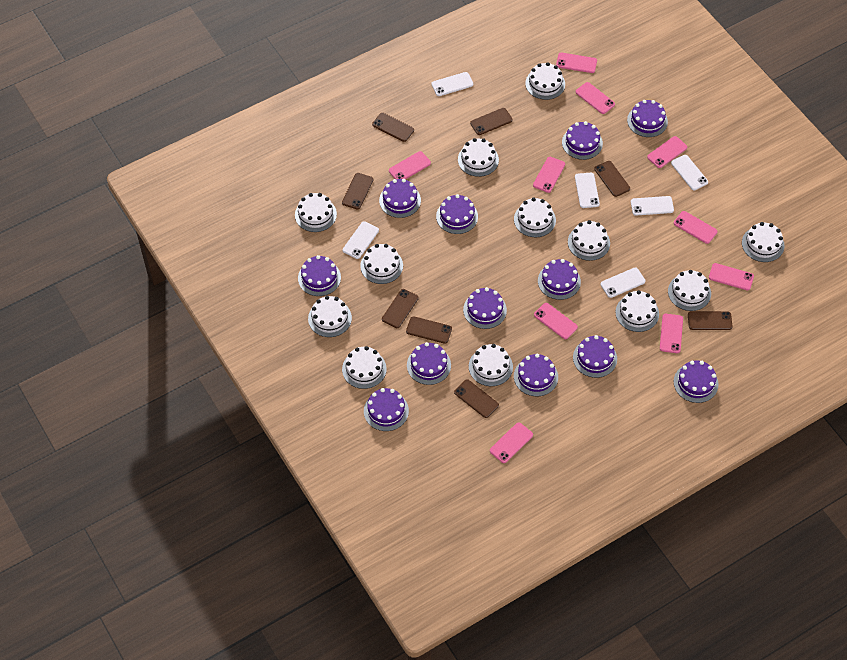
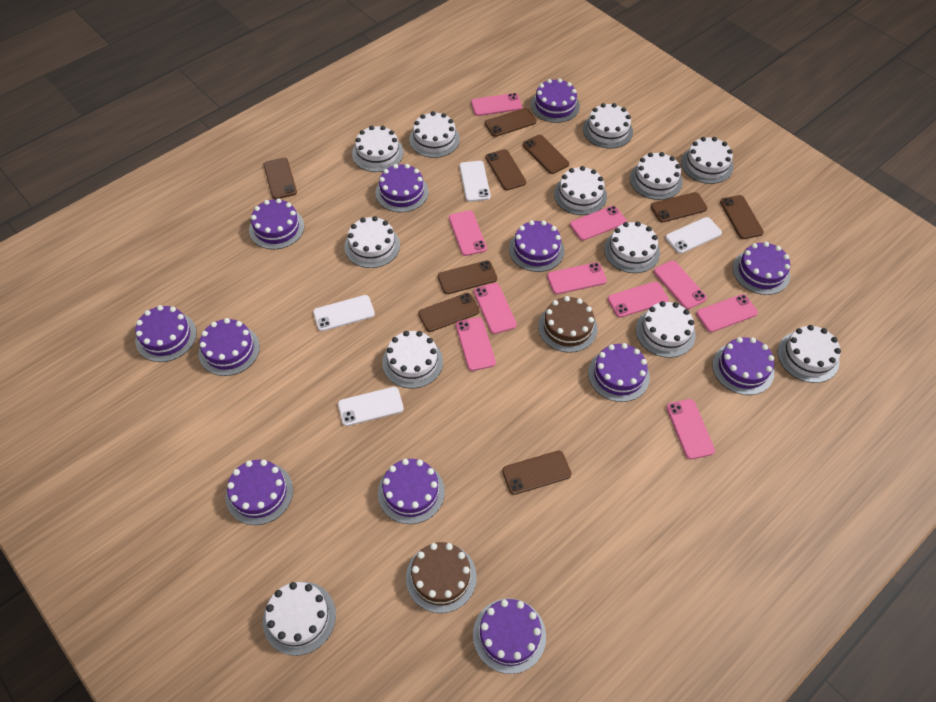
brown cake: none = 0 -> [406,542,477,613] [538,296,597,353] = 2
brown phone: [342,173,373,209] [372,113,414,142] [382,289,419,328] [406,316,452,344] [454,380,499,418] [470,108,513,135] [594,161,630,197] [688,311,732,330] = 8 -> [263,158,297,199] [418,293,480,332] [438,260,497,294] [484,108,537,137] [486,149,526,190] [502,451,571,495] [523,135,569,174] [650,192,707,222] [720,195,764,239] = 9
white phone: [343,221,379,259] [431,72,473,96] [575,173,600,208] [600,268,645,298] [631,196,674,216] [671,155,708,190] = 6 -> [313,295,375,331] [338,387,404,426] [459,161,491,202] [665,217,722,254] = 4

